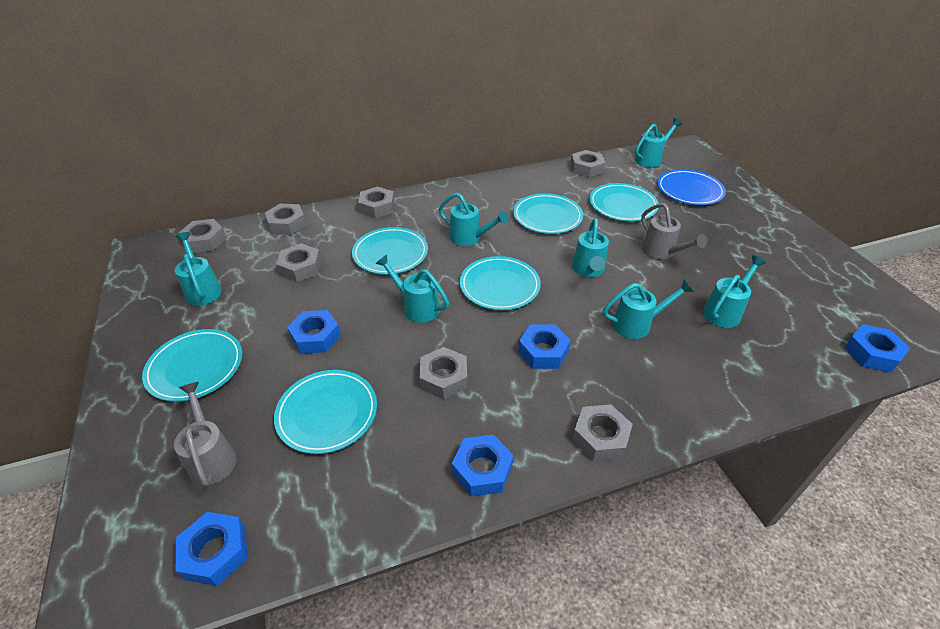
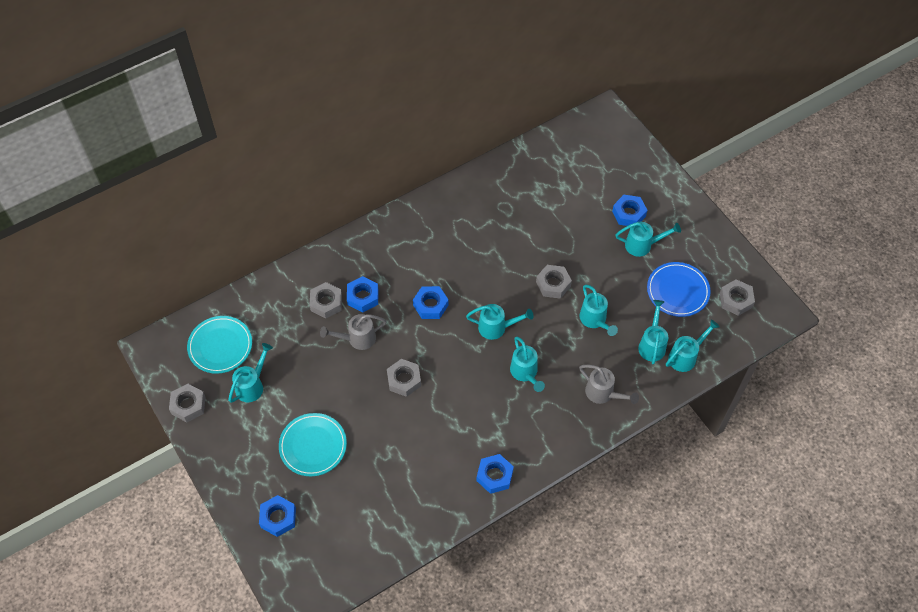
grey nut: [179,219,226,253] [265,203,306,235] [276,243,321,282] [358,187,394,218] [419,347,467,399] [571,150,605,178] [572,404,633,461] = 7 -> [169,384,205,422] [310,282,342,318] [387,359,421,397] [536,265,572,299] [720,279,755,316] = 5
turquoise plate: [142,329,242,402] [274,370,377,454] [352,227,428,275] [460,256,541,310] [513,193,583,234] [589,183,659,221] = 6 -> [187,316,252,374] [279,413,347,476] = 2

